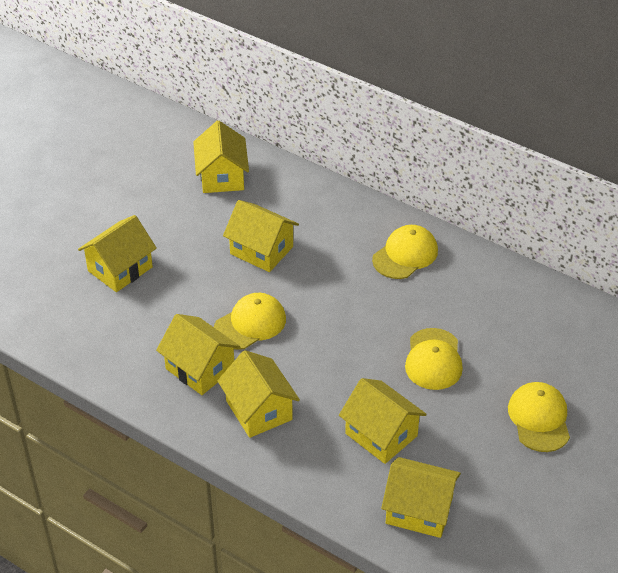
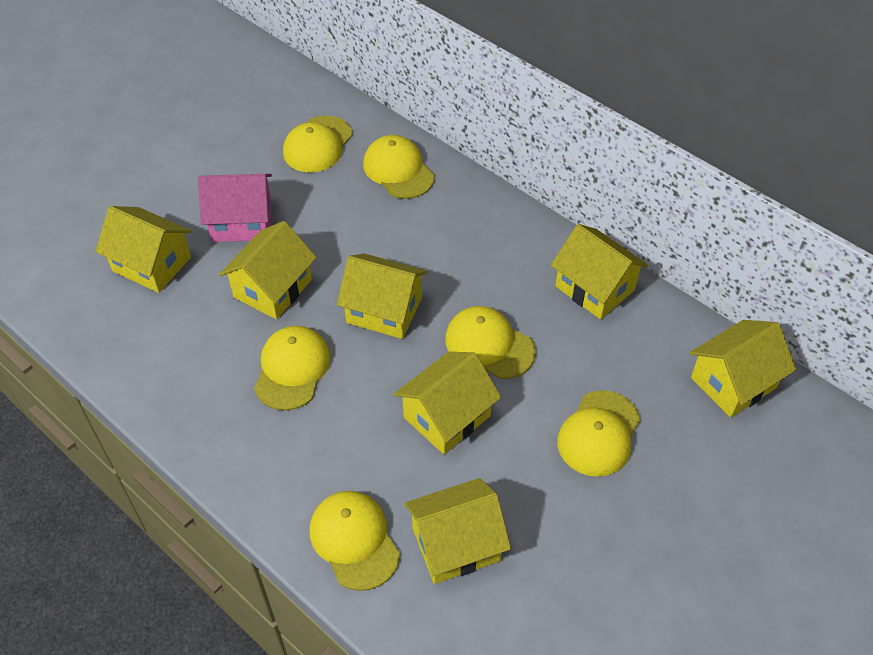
pink house: none = 0 -> [198,174,272,242] = 1
yellow cap: [214,293,286,350] [372,225,438,279] [405,328,463,390] [508,382,570,452] = 4 -> [254,326,331,410] [283,116,353,172] [310,491,400,591] [363,135,435,199] [445,306,536,379] [557,390,641,477] = 6

